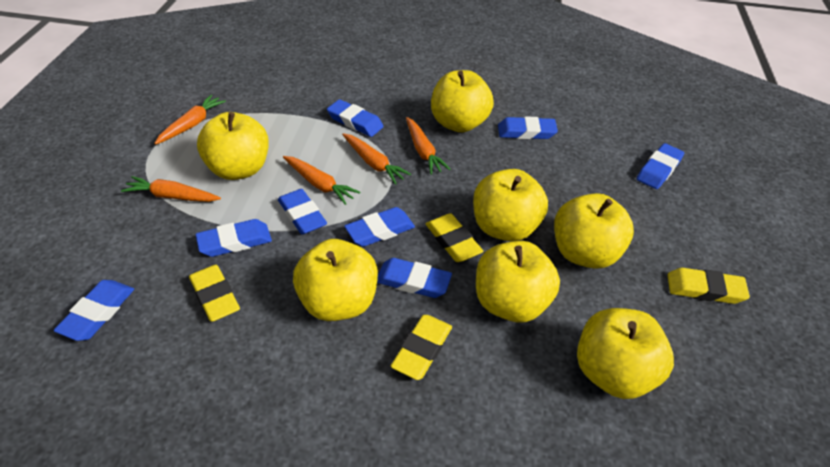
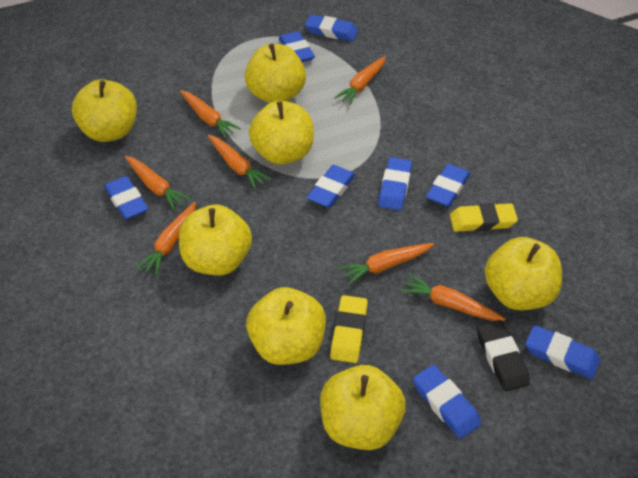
black eraser: none = 0 -> [477,320,530,391] = 1
orange carrot: [121,176,221,202] [154,95,226,145] [283,156,360,205] [342,133,411,185] [406,117,450,175] = 5 -> [125,156,191,210] [136,202,196,276] [180,90,241,138] [208,135,271,189] [334,56,386,105] [339,243,434,285] [401,274,505,321] = 7
yellow eraser: [189,265,240,322] [391,315,452,380] [426,213,483,262] [668,268,750,304] = 4 -> [330,295,368,363] [450,203,518,232] = 2

